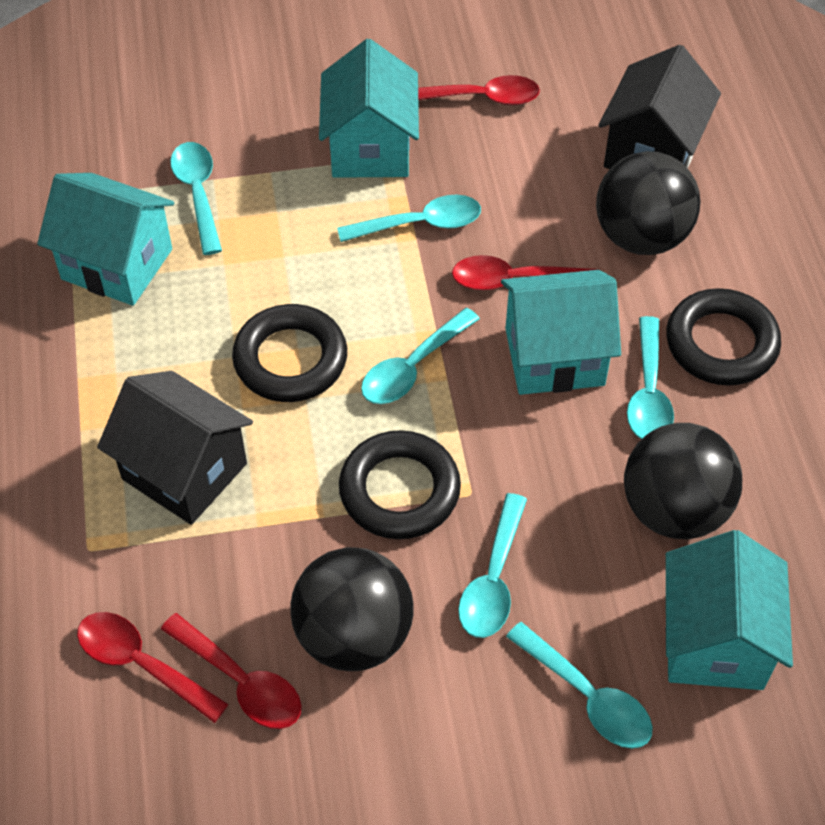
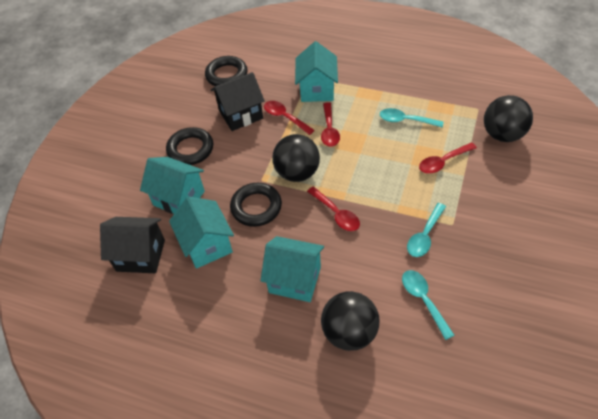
turquoise spoon: [170,142,222,255] [337,195,481,242] [361,308,480,404] [458,493,527,638] [506,622,653,749] [627,316,674,439] = 6 -> [380,108,444,128] [402,270,454,340] [407,203,446,257] = 3

